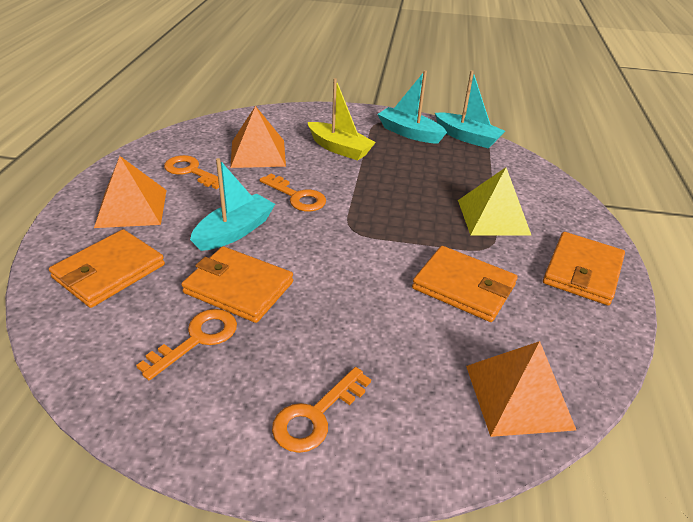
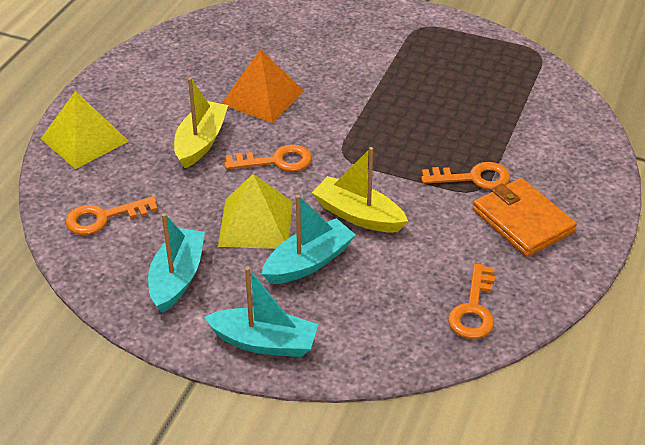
orange pyramid: [94,156,167,228] [230,106,286,168] [466,341,576,437] = 3 -> [221,49,304,123] = 1
orange wallet: [49,229,165,308] [181,246,293,323] [412,246,518,322] [543,232,625,305] = 4 -> [473,178,577,257] = 1
yellow boat: [308,78,376,161] = 1 -> [174,77,228,168] [312,147,408,233] = 2
yellow pyramid: [458,167,532,236] = 1 -> [41,91,129,169] [218,174,293,249] = 2

